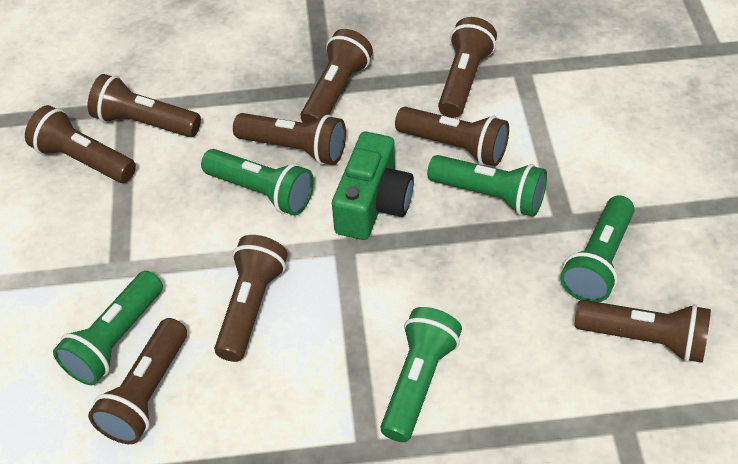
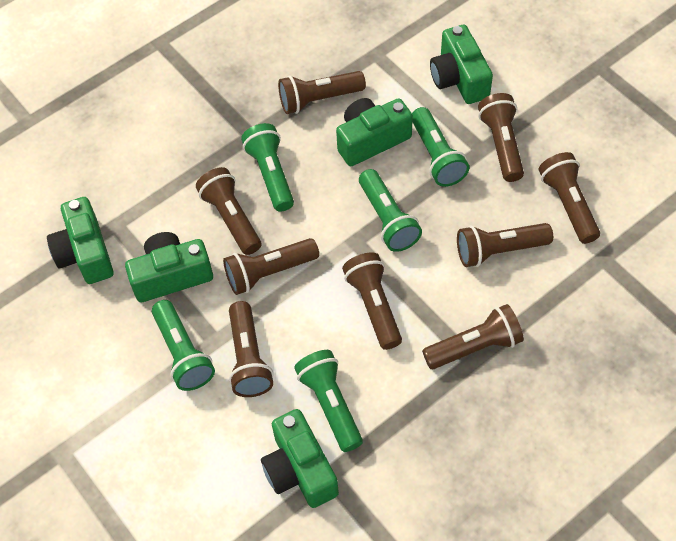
green camera: [332,132,414,240] = 1 -> [47,197,114,284] [125,232,213,302] [261,409,339,508] [336,98,413,166] [430,25,493,104] = 5

